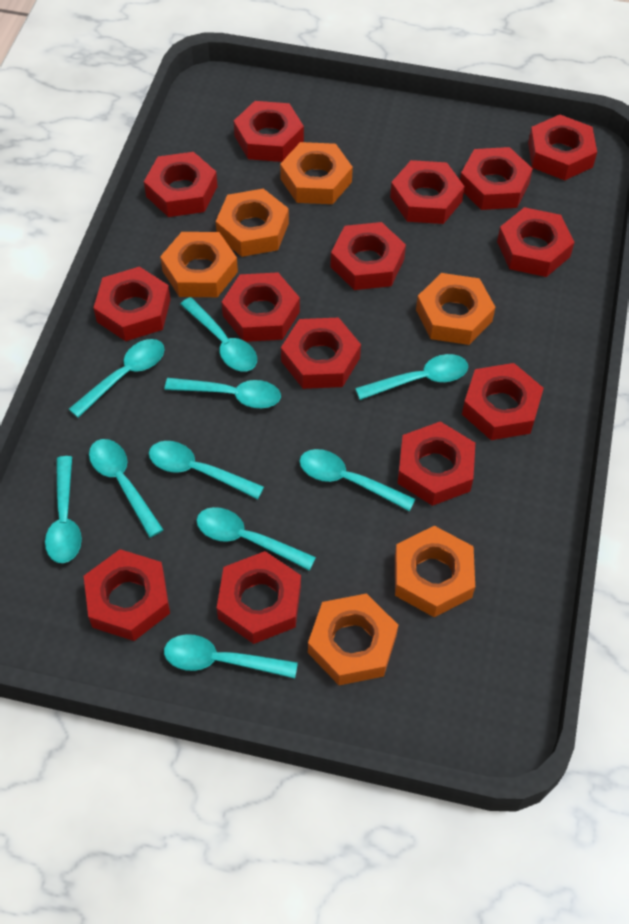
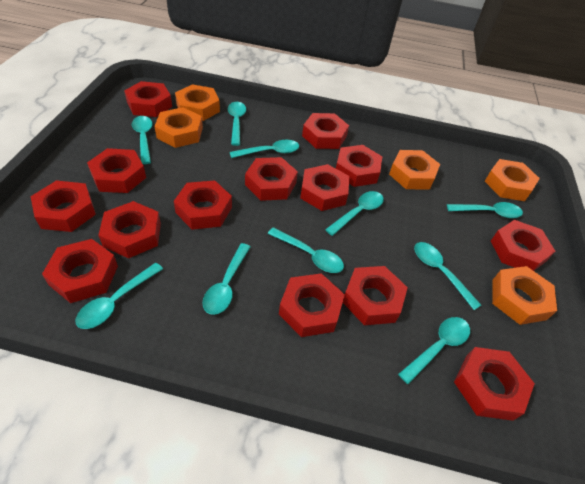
orange nut: [160,232,238,297] [216,189,289,257] [280,142,353,204] [308,593,398,685] [395,526,475,617] [416,273,495,345] = 6 -> [154,107,203,148] [175,84,220,121] [389,150,440,190] [485,159,540,201] [492,266,557,325] = 5

